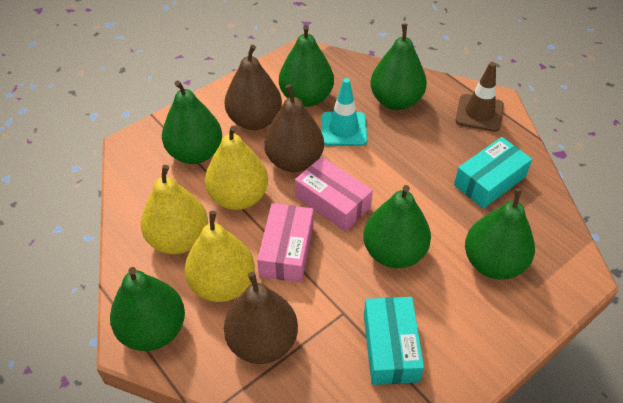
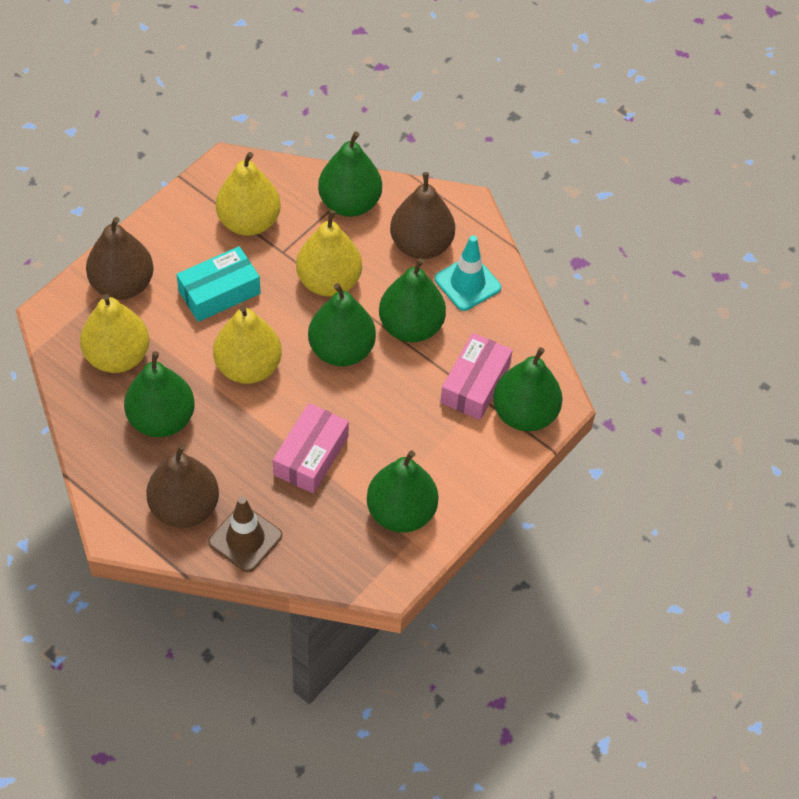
turquoise box: [364,297,424,385] [454,137,532,209] = 2 -> [176,246,261,322] = 1
yellow pear: [141,165,208,254] [185,211,255,302] [205,126,268,210] = 3 -> [80,294,149,373] [213,305,282,384] [216,152,281,236] [296,210,362,297] = 4

